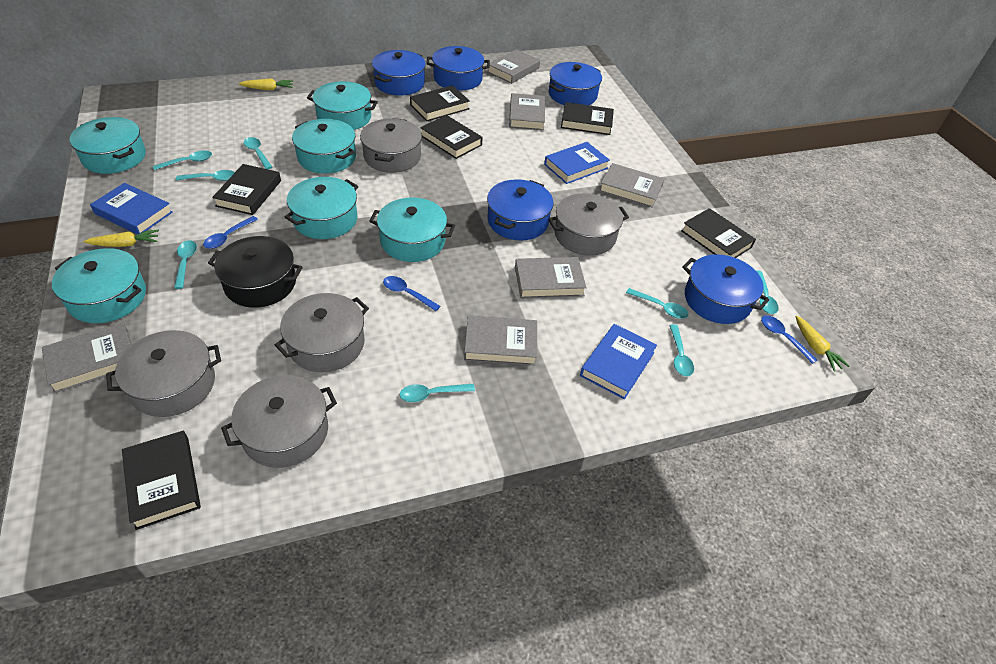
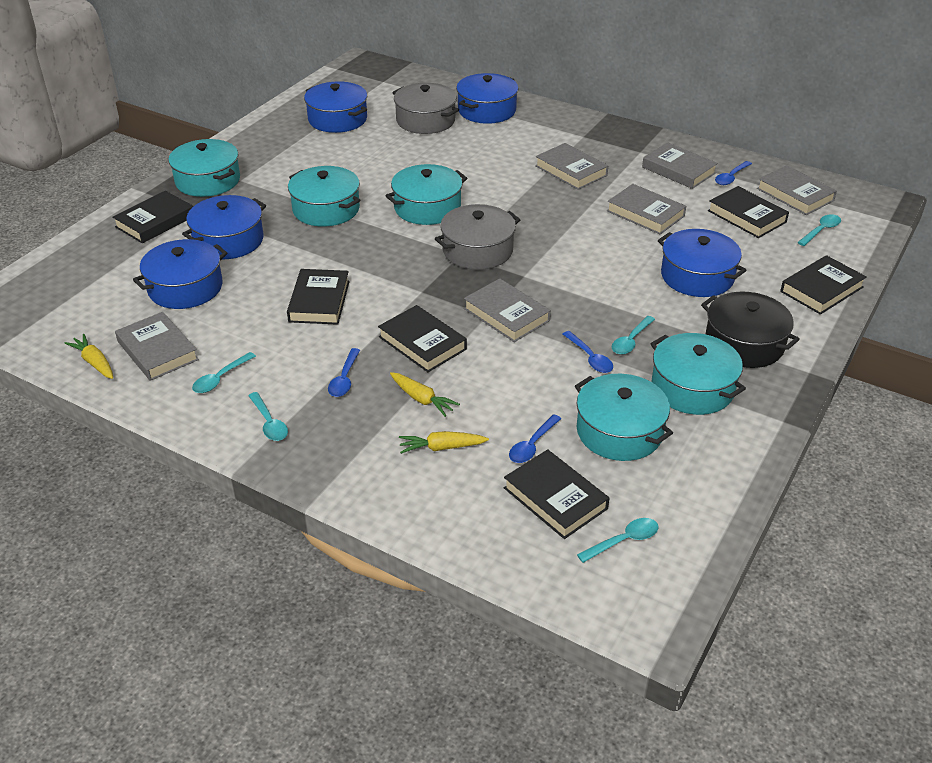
blue book: [90,183,173,235] [544,142,610,184] [580,324,657,399] = 3 -> none = 0
blue spoon: [203,216,258,249] [383,276,440,311] [761,315,817,364] = 3 -> [328,348,360,397] [509,414,561,463] [563,331,613,373] [715,161,752,185] = 4
grey pot: [106,330,221,417] [221,375,337,468] [275,293,369,372] [360,118,422,173] [548,193,629,256] = 5 -> [392,83,459,134] [435,204,520,270] = 2
turquoise pot: [52,248,146,323] [69,117,146,174] [285,177,358,239] [292,119,356,174] [307,81,378,130] [369,198,455,262] = 6 -> [168,139,240,197] [288,166,360,227] [385,164,467,225] [575,374,673,461] [651,333,746,415] = 5
turquoise spoon: [153,151,212,170] [174,240,197,289] [176,170,235,181] [244,137,272,169] [400,384,475,402] [626,288,689,319] [669,324,694,377] [757,270,779,314] = 8 -> [192,352,256,393] [248,392,288,441] [577,518,659,563] [612,316,655,355] [797,214,841,246] = 5

